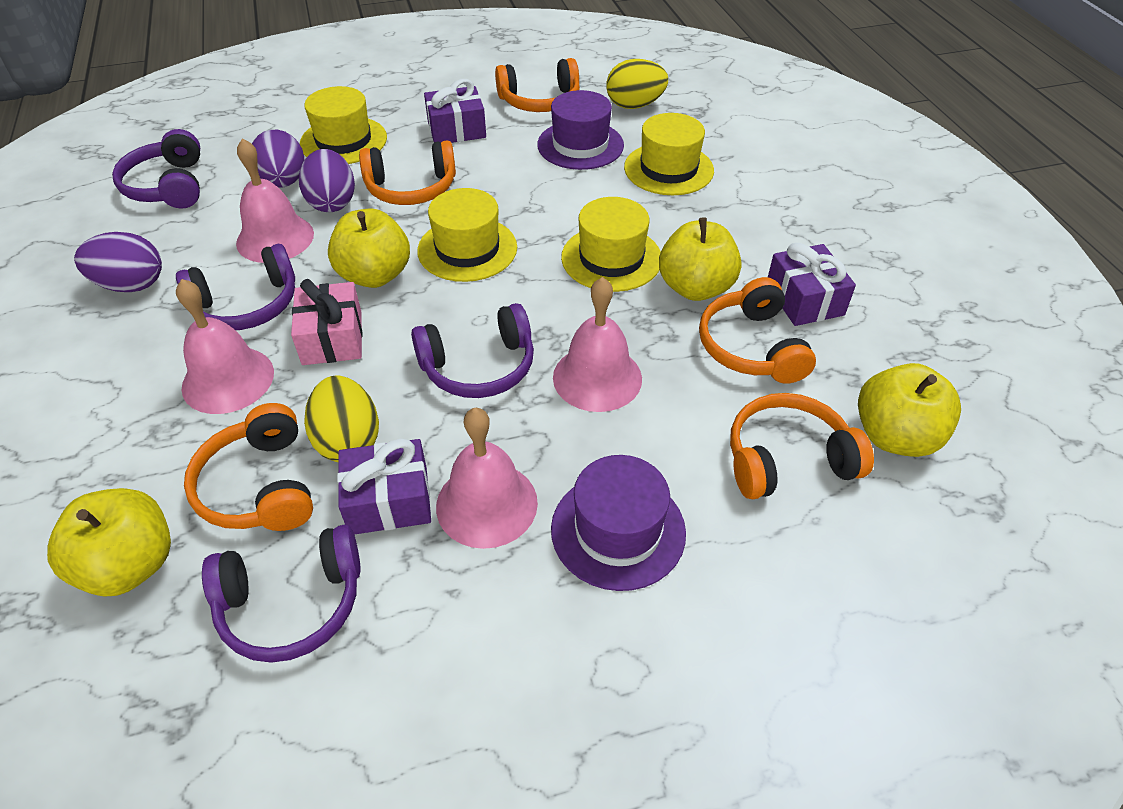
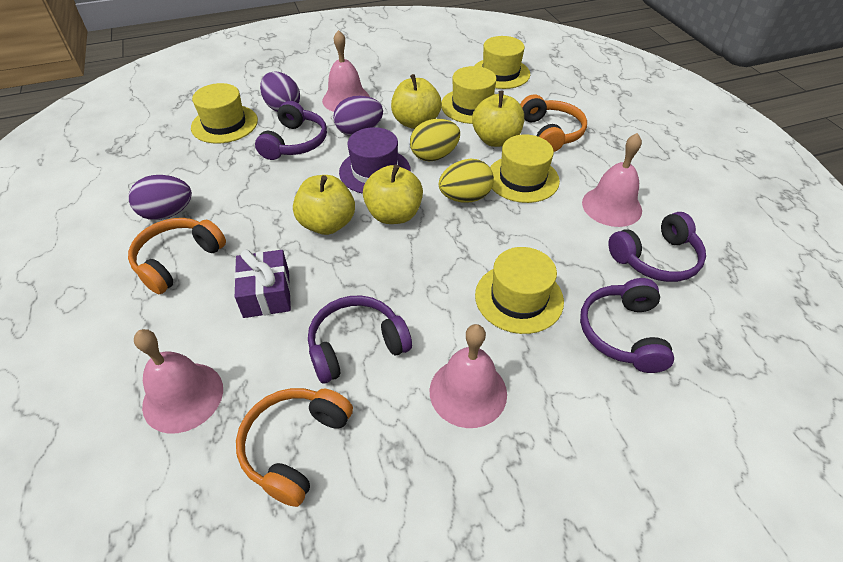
orange headphones: [184,403,313,531] [359,140,456,205] [495,58,580,112] [699,277,816,384] [730,393,874,499] = 5 -> [128,218,226,294] [236,388,353,507] [520,95,587,152] = 3
pink gift: [291,279,363,365] = 1 -> none = 0
purple gift: [337,439,431,535] [424,79,486,143] [768,243,856,326] = 3 -> [234,249,291,318] = 1
purple hat: [537,90,624,170] [551,455,686,591] = 2 -> [339,127,411,194] = 1
yellow hat: [300,86,387,164] [417,188,517,282] [561,197,661,292] [624,113,714,195] = 4 -> [191,83,258,144] [441,66,497,124] [474,36,530,89] [475,247,564,334] [490,134,560,203] = 5

